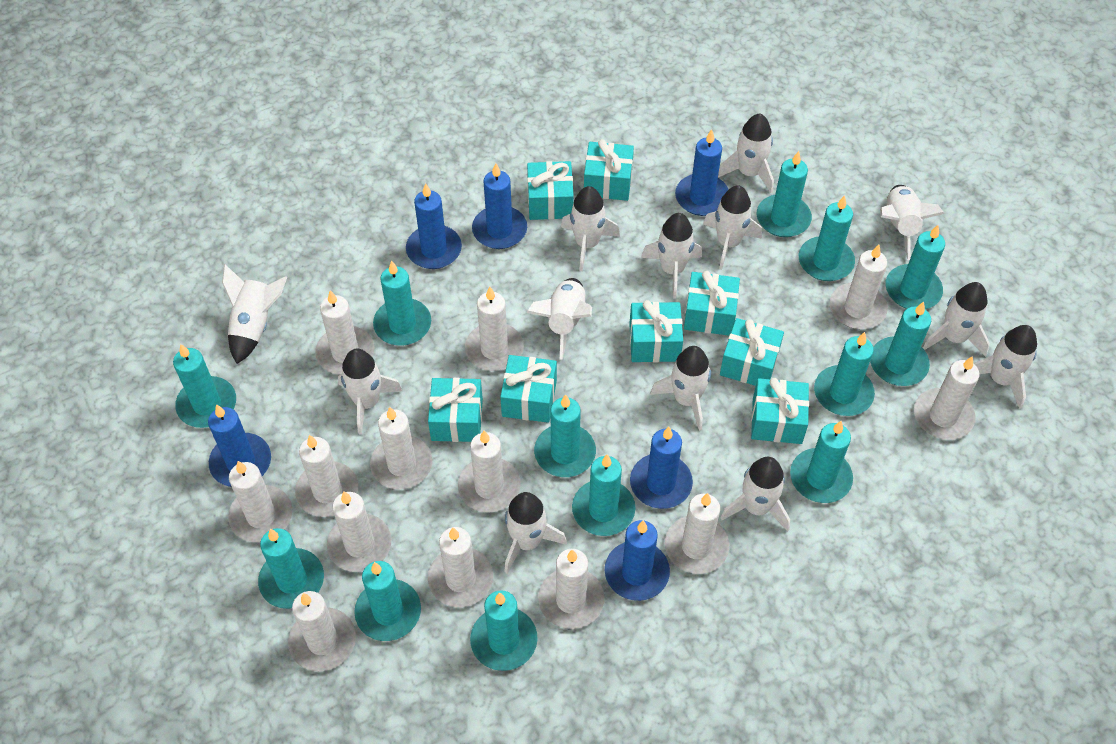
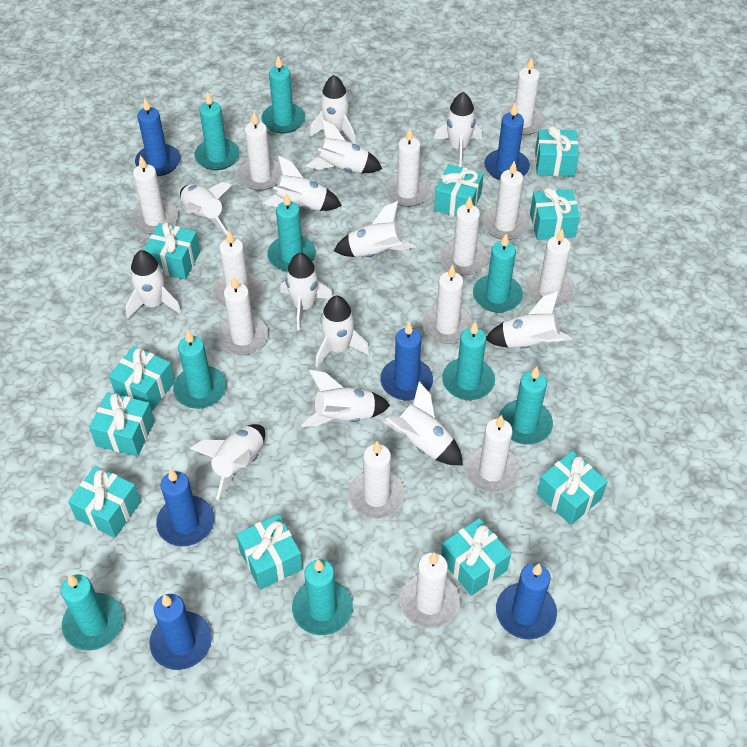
turquoise candle: [173,344,236,428] [258,528,324,609] [354,561,421,641] [373,260,431,346] [470,590,538,671] [534,394,596,477] [572,454,636,536] [757,151,812,237] [790,421,853,503] [799,195,855,281] [814,332,875,416] [870,302,931,386] [886,225,945,309] = 13 -> [61,574,124,651] [173,330,227,409] [194,91,240,170] [261,56,305,134] [267,193,316,272] [292,559,353,635] [442,321,495,400] [473,234,523,313] [499,366,553,445] = 9
turquoise gift: [428,378,483,442] [500,355,557,423] [527,161,574,220] [584,139,634,201] [629,300,683,362] [684,271,740,336] [720,318,784,386] [751,378,809,444] = 8 -> [68,466,141,538] [89,392,155,456] [109,346,175,411] [144,222,200,280] [236,514,303,590] [434,164,483,216] [441,518,511,596] [530,187,580,240] [535,126,579,177] [537,451,608,525] = 10

